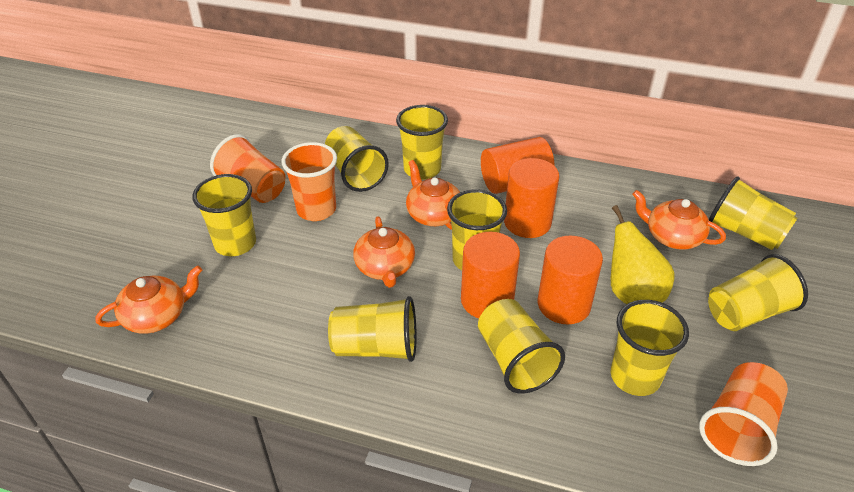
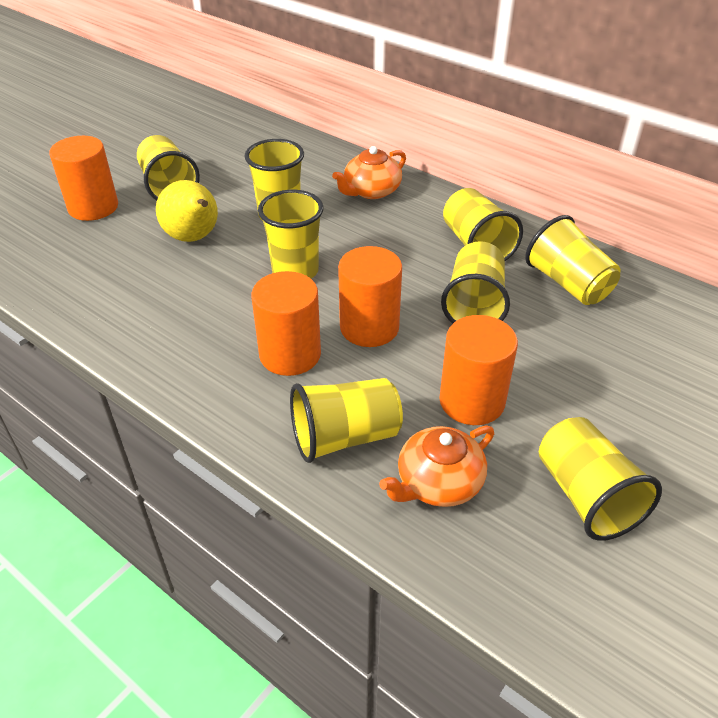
orange cup: [210,134,285,203] [281,142,337,221] [699,362,788,466] = 3 -> none = 0
orange teapot: [96,265,202,334] [353,216,415,288] [406,160,460,230] [632,190,726,249] = 4 -> [332,146,406,199] [379,426,494,507] = 2
yellow cup: [192,174,256,256] [325,126,389,192] [328,296,417,362] [396,105,448,180] [447,189,507,270] [478,299,565,393] [610,300,689,396] [708,254,808,331] [709,176,797,250] = 9 -> [137,135,200,201] [245,139,304,221] [258,190,324,279] [290,378,403,463] [441,241,510,324] [443,188,523,261] [525,215,620,305] [539,417,662,541] = 8

